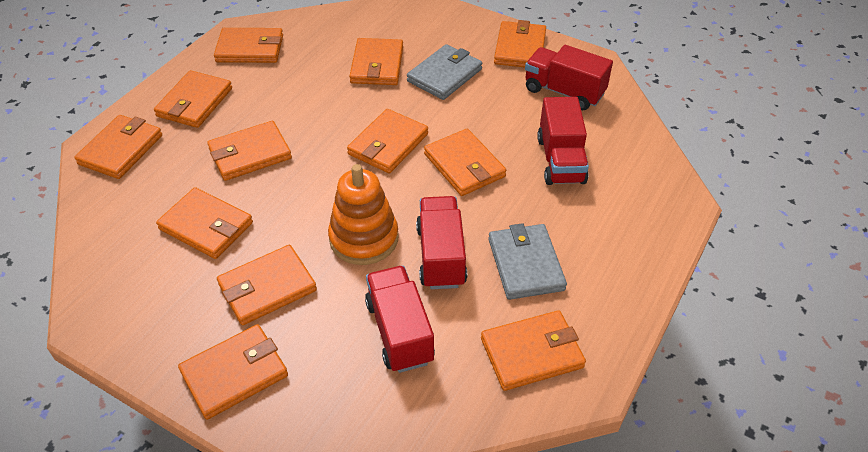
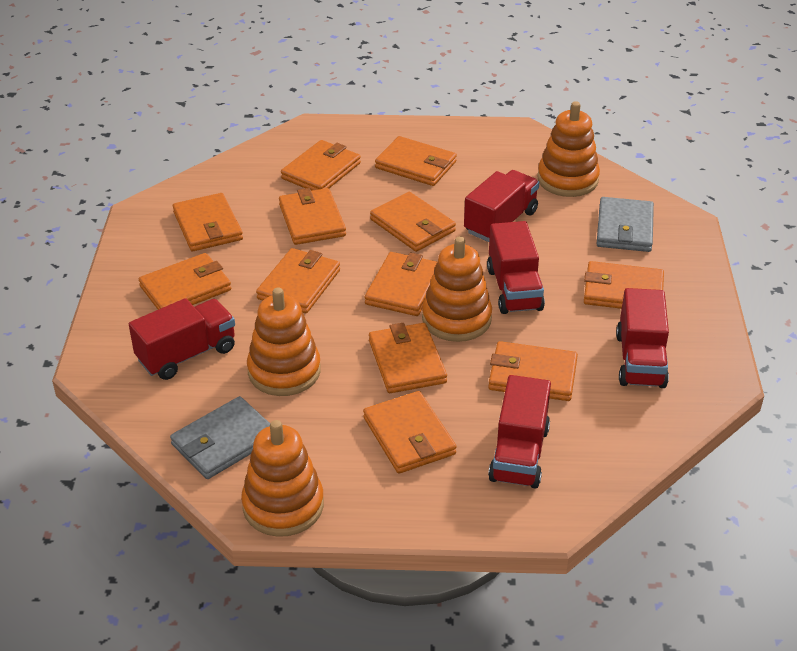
orange stacking toy: [328,164,398,265] = 1 -> [241,420,324,537] [247,288,321,396] [422,236,492,342] [537,101,600,197] = 4
red truck: [365,266,435,373] [416,196,467,289] [525,45,613,110] [537,97,589,185] = 4 -> [129,298,235,380] [464,170,539,242] [487,221,545,314] [488,375,551,488] [616,288,669,388] = 5

